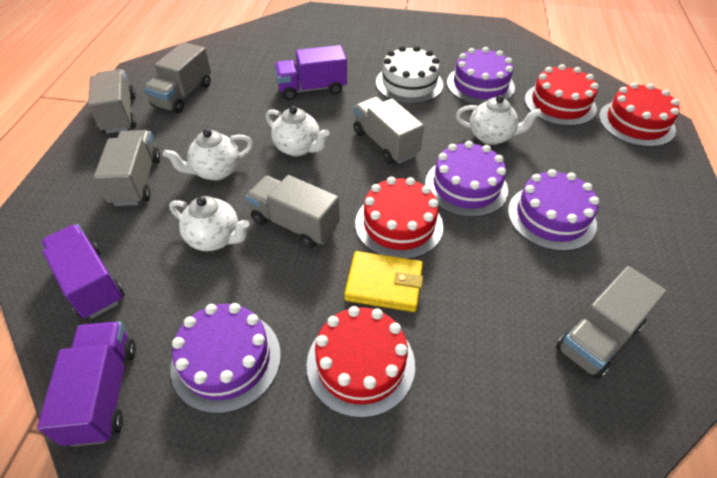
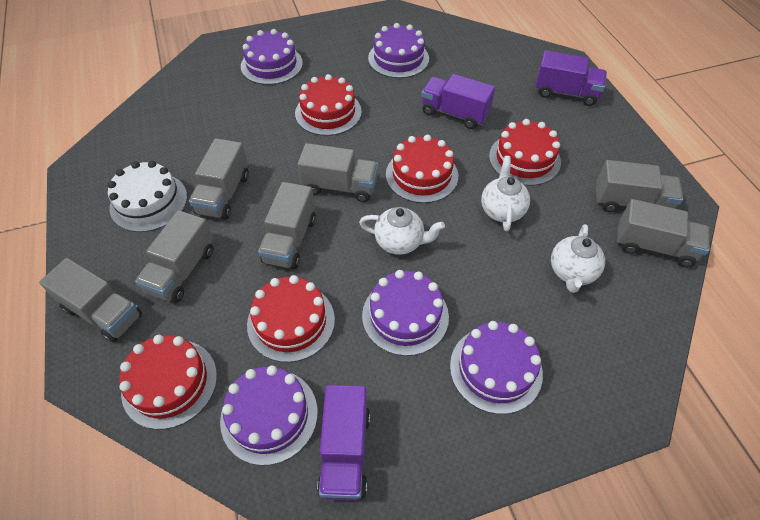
grey truck: [88,69,136,134] [94,130,161,206] [143,42,211,113] [246,175,340,248] [353,97,424,164] [556,266,667,379] = 6 -> [39,258,142,343] [135,210,213,303] [189,138,249,220] [258,182,316,269] [298,143,378,202] [596,160,683,212] [617,199,710,268] = 7
purple cake: [171,303,281,414] [425,141,508,217] [447,47,515,105] [508,169,599,251] = 4 -> [220,365,318,466] [241,29,303,85] [362,270,449,356] [368,23,429,78] [450,321,543,414] = 5
red cake: [307,306,415,418] [355,177,443,259] [525,64,599,126] [599,82,680,147] = 4 -> [119,335,217,430] [247,275,335,362] [295,74,362,136] [386,135,458,203] [489,119,561,186] = 5
white teapot: [163,129,253,181] [169,196,249,251] [266,106,329,156] [456,95,542,145] = 4 -> [359,207,445,255] [481,156,530,231] [551,224,605,293] = 3
yellow wallet: [344,251,423,312] = 1 -> none = 0

